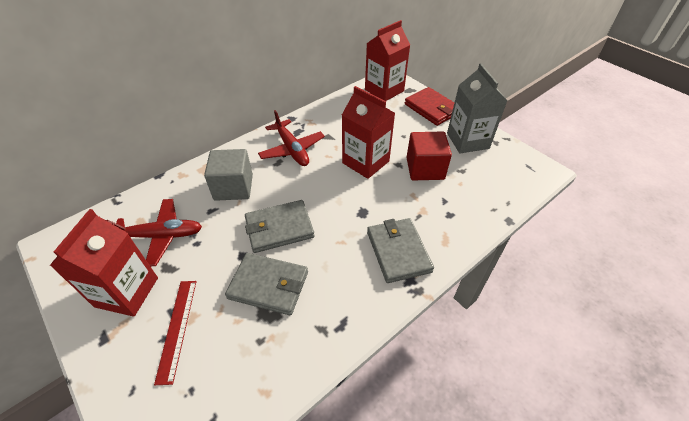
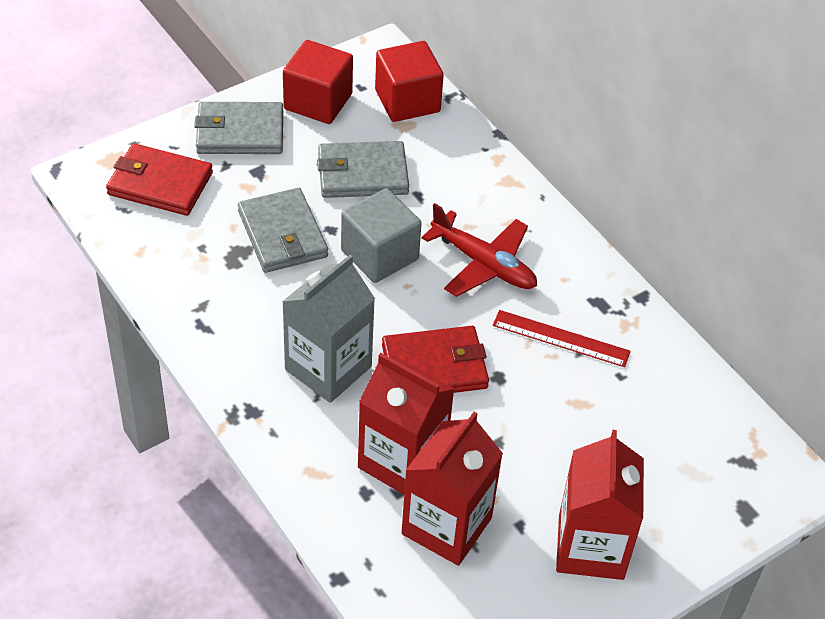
red cube: [407,132,452,180] = 1 -> [283,40,353,124] [375,41,444,122] = 2
red plane: [106,199,202,267] [258,110,325,166] = 2 -> [421,203,537,297] = 1
red wallet: [405,87,454,126] = 1 -> [106,143,213,216] [382,326,489,393] = 2

